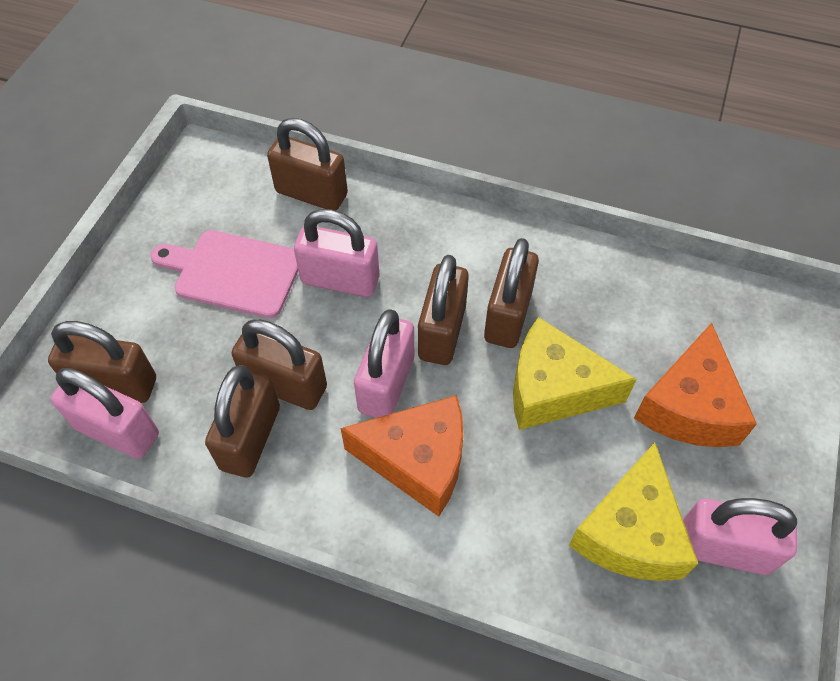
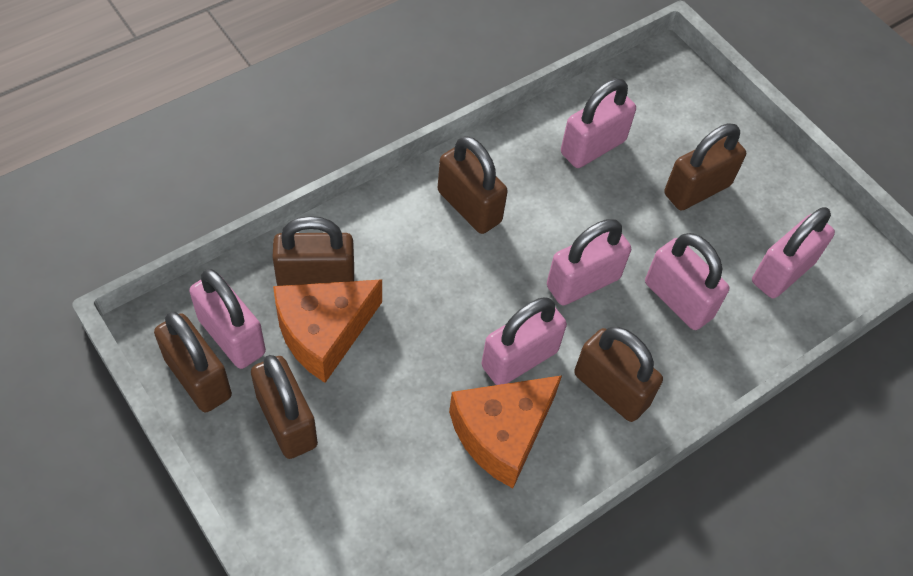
pink cutting board: [150,230,298,318] = 1 -> none = 0
pink padlock: [51,368,159,459] [294,209,379,297] [354,309,414,418] [683,498,797,575] = 4 -> [189,269,266,369] [481,297,567,385] [547,219,631,305] [561,79,636,168] [645,233,730,330] [752,207,835,298] = 6
yellow cheese: [513,317,637,430] [569,442,698,581] = 2 -> none = 0

